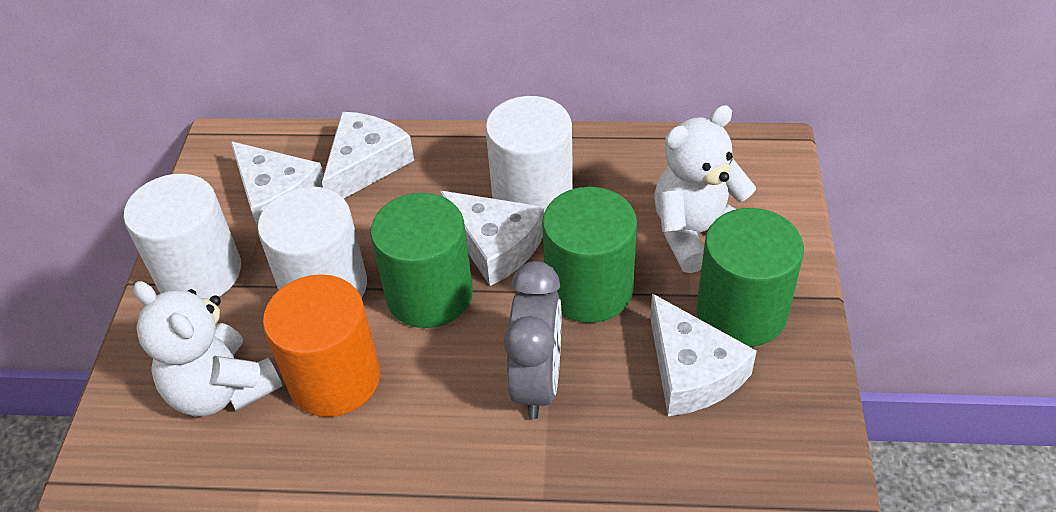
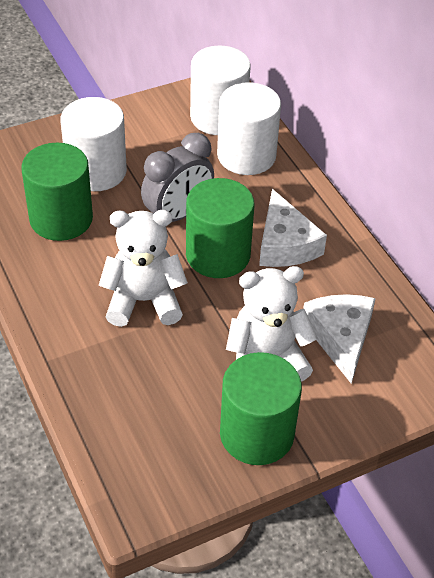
orange cylinder: [263,274,380,417] = 1 -> none = 0
white cheese: [231,141,324,228] [322,112,414,199] [440,191,544,286] [650,293,757,416] = 4 -> [259,189,327,267] [303,294,376,384] = 2

